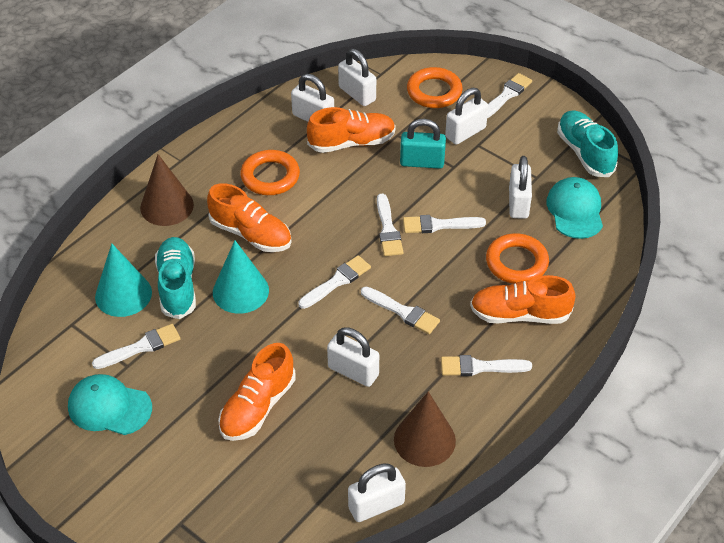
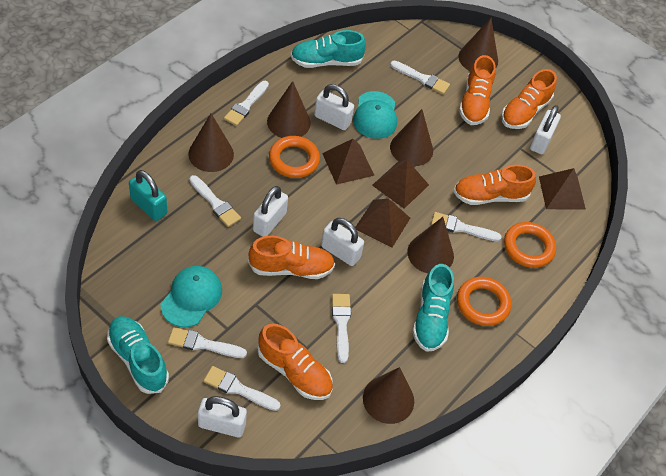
brown cone: [140,154,194,226] [394,391,456,467] = 2 -> [188,114,234,172] [267,81,311,138] [363,367,414,424] [390,109,433,166] [407,217,454,273] [458,18,498,71] = 6
brown pyramid: none = 0 -> [322,139,375,185] [355,199,410,248] [372,160,429,209] [539,168,586,210] = 4
orange shoe: [207,183,292,252] [218,343,296,441] [307,107,396,153] [470,275,576,324] = 4 -> [248,236,335,279] [257,324,333,400] [453,165,536,205] [459,55,496,125] [501,69,557,129] = 5
turquoise cone: [95,243,152,317] [213,240,269,314] = 2 -> none = 0
turquoise shoe: [155,237,196,319] [557,110,618,177] = 2 -> [107,316,169,394] [291,30,366,68] [413,264,454,352] = 3
white padlock: [291,74,334,122] [327,328,379,387] [338,49,376,106] [348,464,406,522] [445,88,488,145] [509,156,532,219] = 6 -> [198,396,247,437] [253,186,288,237] [314,84,354,130] [321,218,364,266] [530,105,561,154] = 5

